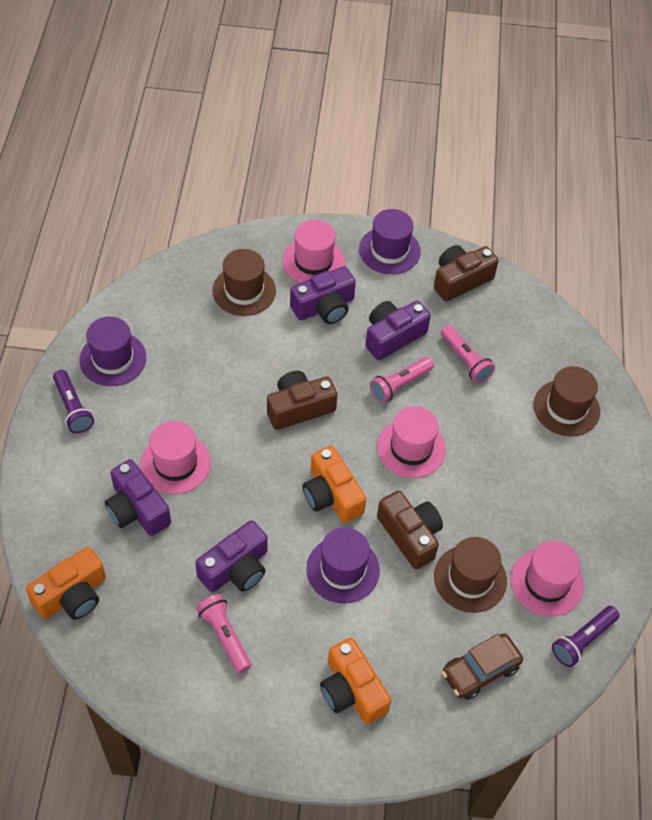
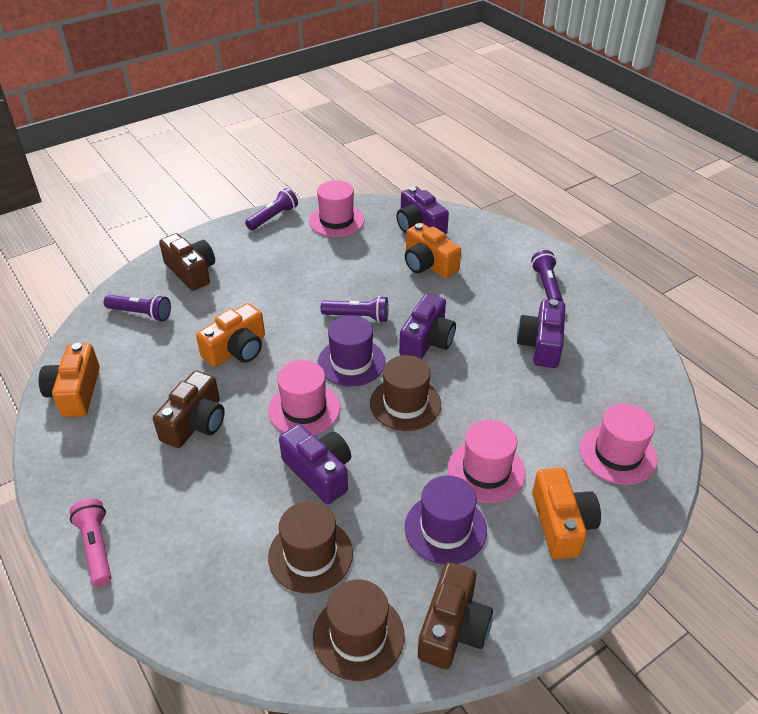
brown car: [442,633,523,700] = 1 -> none = 0
orange camera: [26,547,106,619] [303,446,366,523] [320,637,391,724] = 3 -> [39,343,100,417] [196,303,265,367] [405,223,461,278] [532,468,601,559] = 4
pink flashlight: [196,594,251,673] [370,357,434,403] [441,325,495,383] = 3 -> [70,499,112,587] = 1
purple flashlight: [53,370,94,433] [552,606,620,667] = 2 -> [104,295,171,321] [245,188,298,230] [321,296,388,323] [531,250,563,302] = 4
purple hat: [79,316,146,386] [306,528,380,604] [359,209,421,274] = 3 -> [318,315,386,387] [405,475,487,565] = 2

